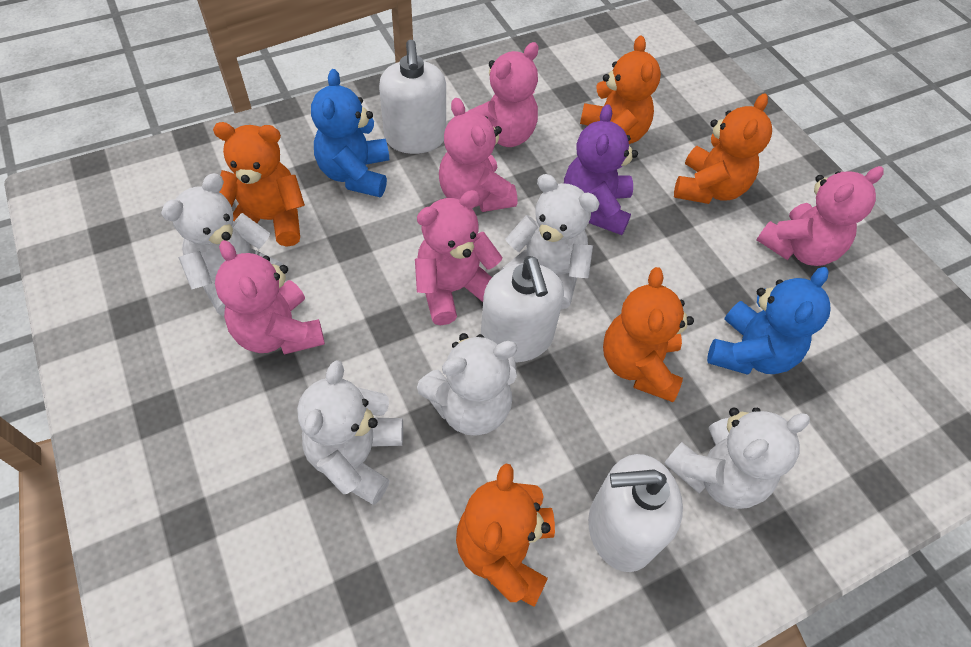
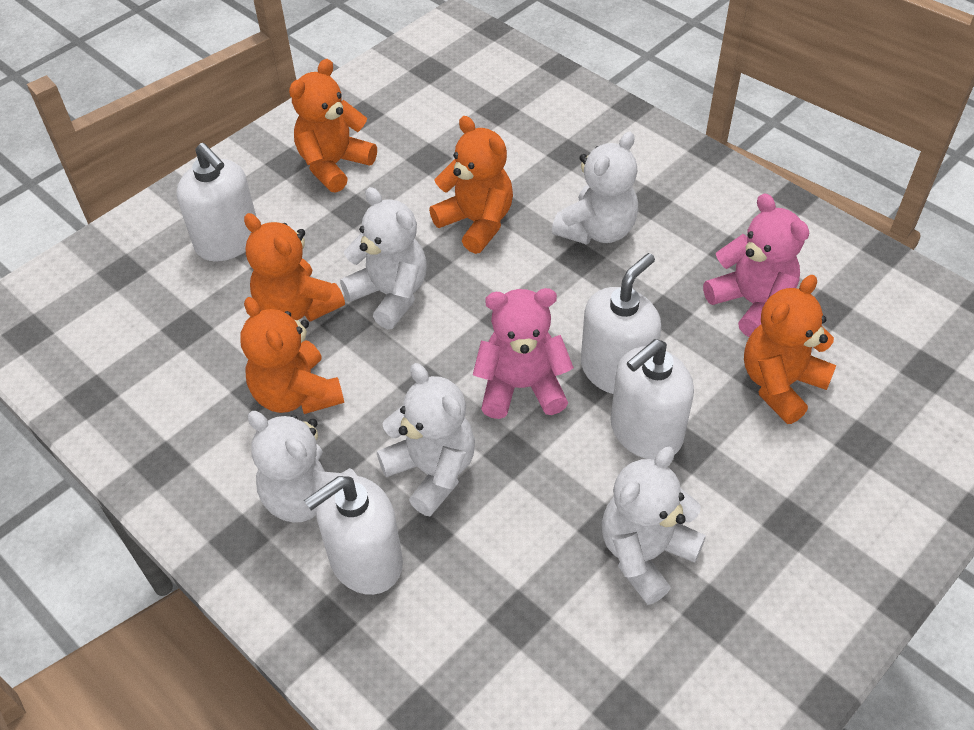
blue teddy bear: [311,69,389,197] [707,267,831,375] = 2 -> none = 0
pink teddy bear: [215,240,325,355] [415,190,503,325] [439,98,517,212] [469,42,539,147] [757,166,884,266] = 5 -> [473,288,574,419] [703,193,809,337] = 2
purple teddy bear: [564,104,638,235] = 1 -> none = 0
white soap dispenser: [379,40,446,154] [481,256,564,362] [588,454,683,572] = 3 -> [176,143,256,262] [304,475,403,595] [581,253,661,394] [610,339,694,460] = 4

